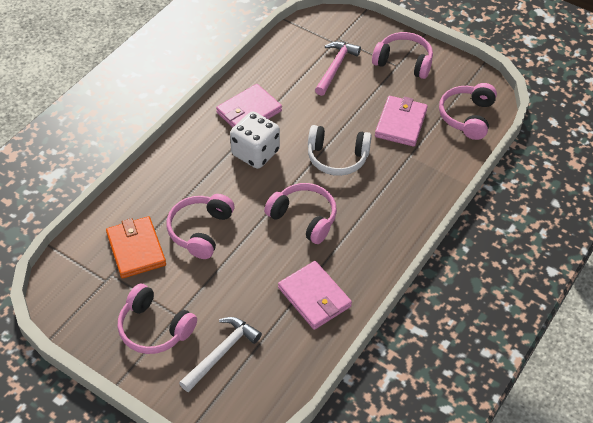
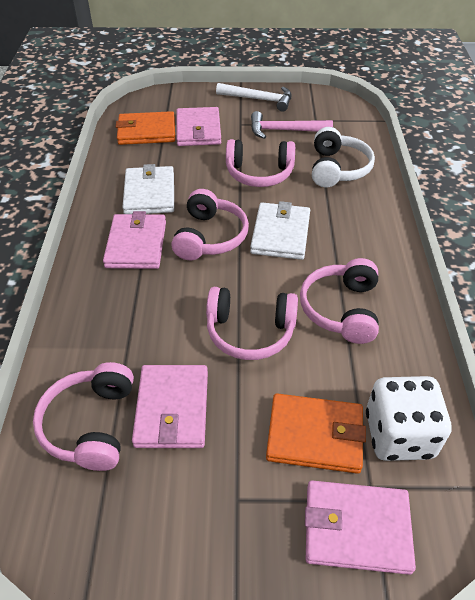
orange wallet: [106,216,166,279] = 1 -> [116,111,175,145] [266,393,366,474] = 2
pink wallet: [216,84,282,127] [278,261,352,330] [375,96,428,147] = 3 -> [103,211,166,269] [132,365,208,448] [176,107,221,146] [305,481,416,575] = 4
white wallet: none = 0 -> [122,164,174,214] [250,201,310,260] = 2

